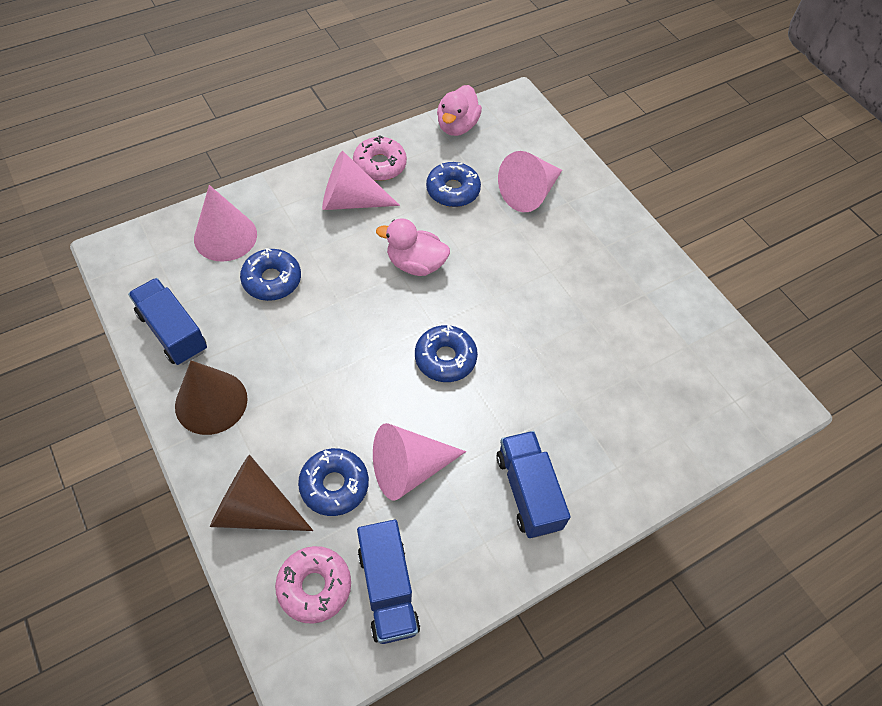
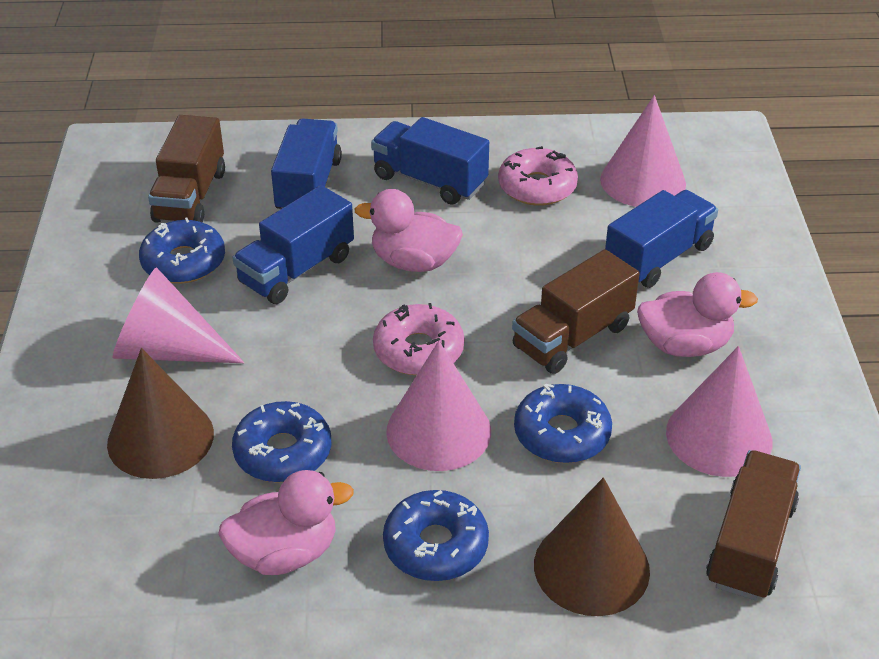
blue truck: [128,278,207,365] [357,520,420,644] [497,431,571,538] = 3 -> [233,185,354,304] [271,118,342,209] [371,117,489,205] [605,190,718,288] = 4
brown truck: none = 0 -> [148,115,225,223] [512,249,640,374] [706,450,801,600] = 3
pink duck: [376,218,450,276] [437,85,482,136] = 2 -> [218,470,354,575] [355,189,463,272] [637,272,758,357] = 3

